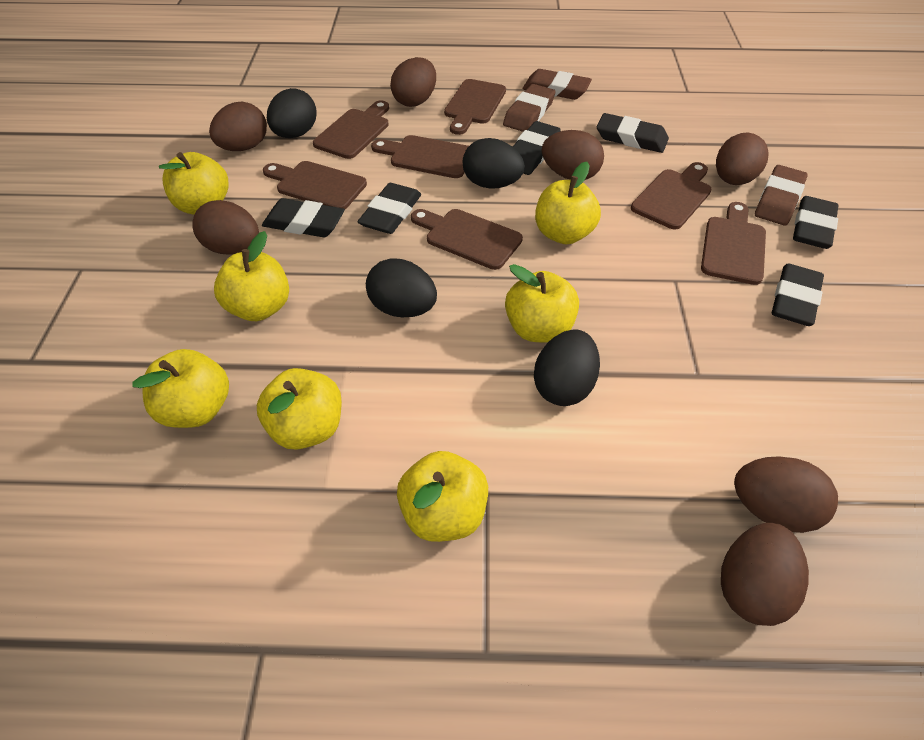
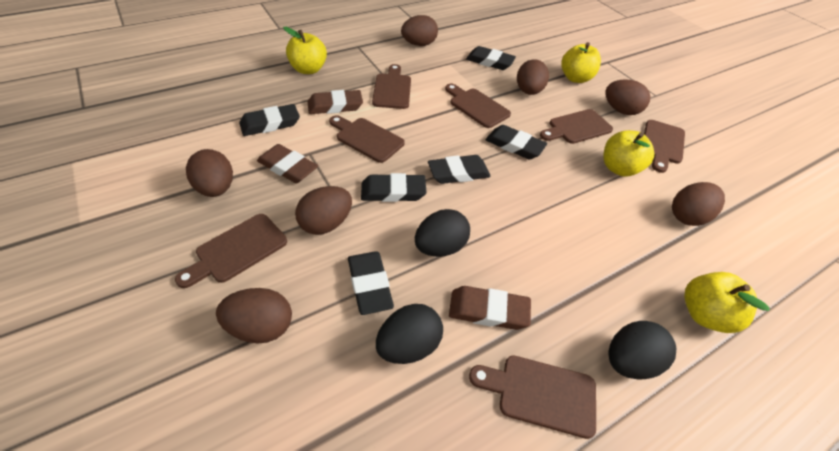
black egg: [267,88,317,138] [366,258,437,317] [463,138,525,188] [534,329,600,406] = 4 -> [376,304,443,364] [415,209,470,257] [609,321,676,380] = 3
yellow apple: [132,349,229,428] [159,152,229,215] [214,231,289,321] [257,368,342,449] [397,451,488,542] [505,264,579,342] [535,162,601,244] = 7 -> [283,27,327,74] [561,42,601,83] [603,130,654,177] [684,272,770,333] = 4

